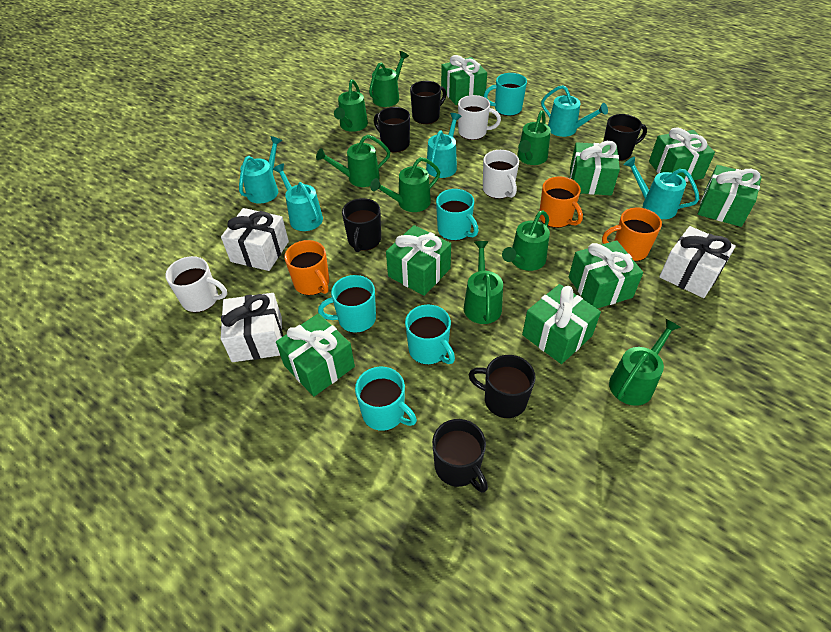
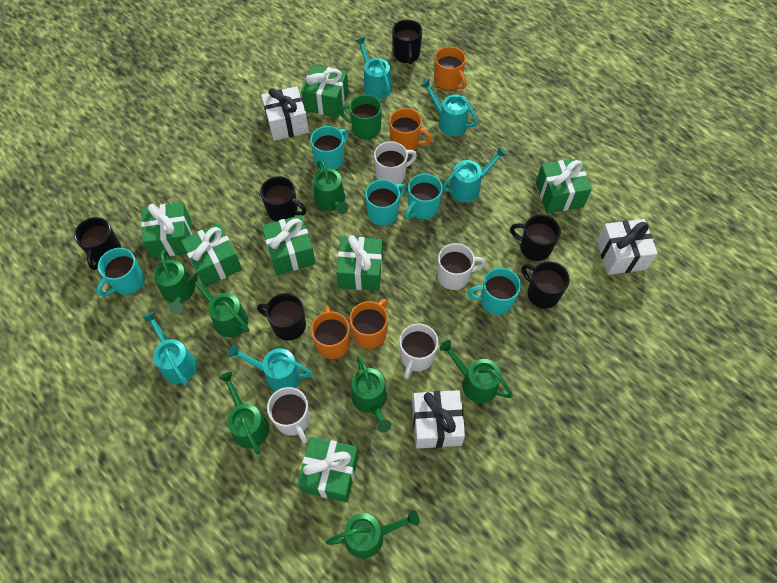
green gift: [276,313,355,397] [386,225,451,296] [441,55,487,105] [522,284,601,364] [569,240,643,309] [570,141,620,196] [649,127,715,182] [698,165,762,227] = 8 -> [141,202,192,258] [181,223,242,287] [262,215,316,275] [297,437,359,502] [301,65,349,118] [336,235,383,291] [536,158,592,213] = 7
green mug: none = 0 -> [340,95,382,139] = 1
green watering can: [316,135,390,187] [334,80,368,132] [369,51,409,107] [370,157,440,212] [464,241,503,324] [502,211,550,271] [517,110,551,165] [609,319,681,406] = 8 -> [153,250,195,314] [187,273,249,337] [219,372,269,455] [313,160,349,214] [326,510,420,559] [351,356,391,433] [439,340,513,403] = 7
orange mug: [284,240,329,295] [539,176,583,228] [602,208,662,261] = 3 -> [311,306,350,359] [350,299,388,349] [389,108,432,150] [434,47,467,91] = 4
white mug: [165,256,227,312] [458,95,501,140] [483,150,519,199] = 3 -> [267,387,310,444] [374,141,417,185] [399,323,438,379] [437,243,486,290] = 4

